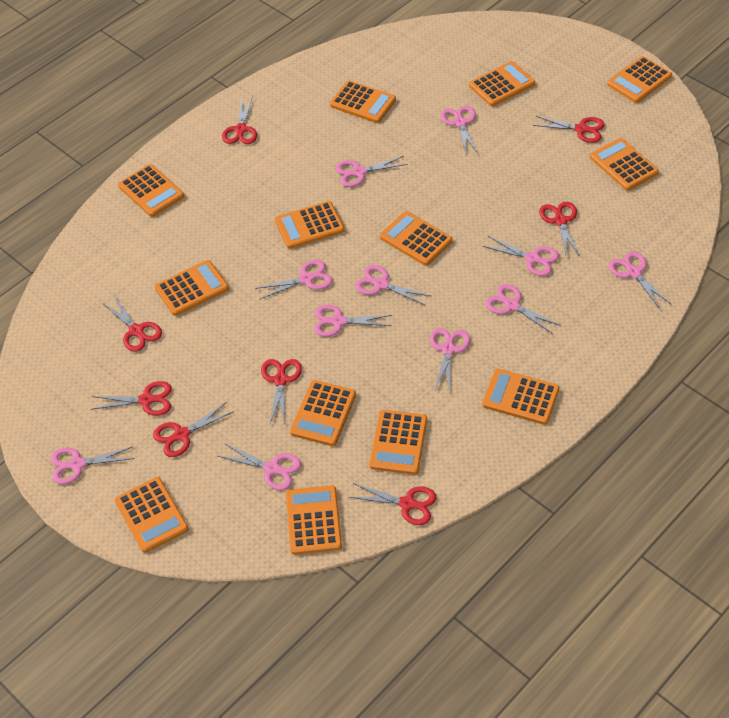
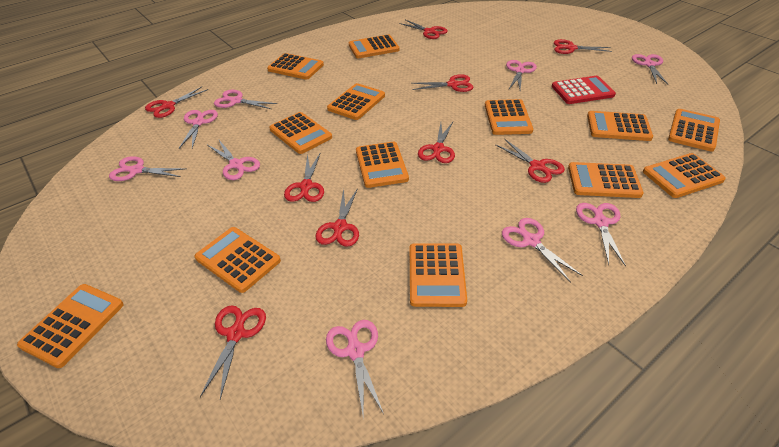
pink scissors: [51,446,135,484] [218,443,301,490] [255,260,332,299] [314,305,392,337] [335,156,408,187] [355,265,431,306] [430,328,470,394] [441,106,478,154] [483,236,559,276] [485,284,561,334] [609,251,671,309] = 11 -> [109,156,187,181] [179,110,218,148] [207,140,260,180] [214,90,277,109] [326,320,384,419] [502,218,583,283] [506,60,537,90] [576,203,626,267] [632,54,668,84] = 9
red calculator: none = 0 -> [552,76,616,104] = 1
red scissors: [91,381,172,416] [102,296,162,352] [153,402,234,457] [222,96,257,144] [261,359,302,424] [350,483,437,525] [533,116,605,143] [539,202,580,258] = 8 -> [145,87,208,118] [200,306,266,399] [284,153,324,202] [315,188,359,247] [399,19,448,39] [411,74,473,92] [418,122,455,163] [495,139,565,183] [554,39,612,54] = 9

